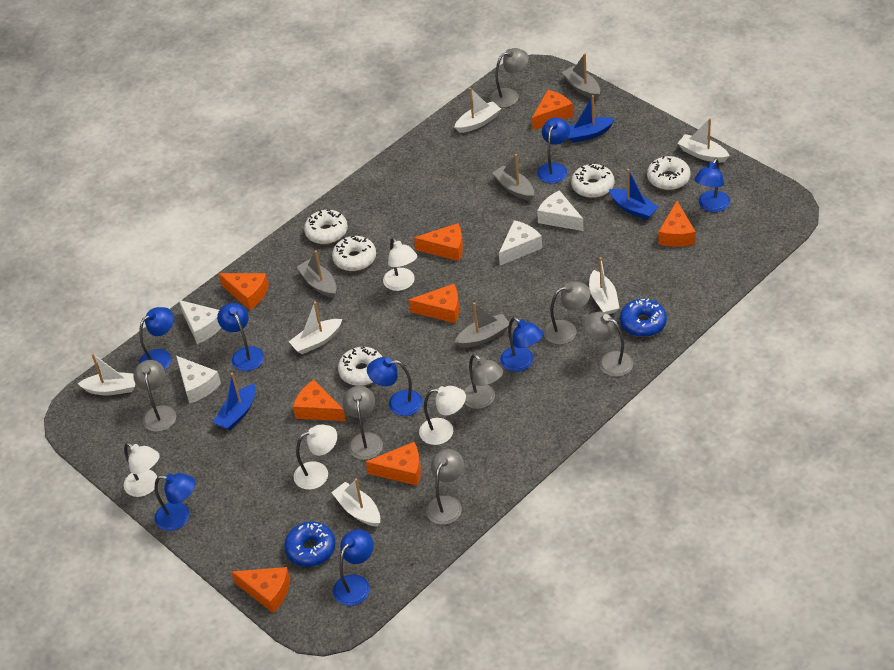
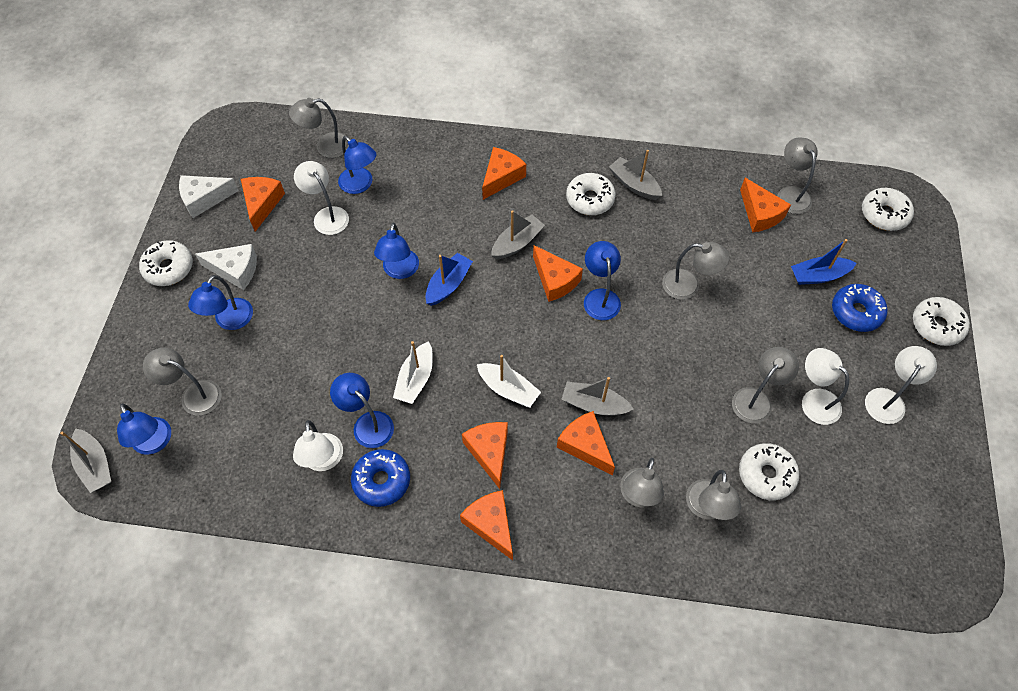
blue boat: [213,373,256,430] [568,95,614,143] [609,169,658,220] = 3 -> [425,253,473,306] [791,239,856,285] = 2
blue lamp: [139,307,174,370] [155,473,195,531] [217,303,264,371] [333,529,374,606] [367,357,423,416] [500,317,543,372] [537,118,570,184] [694,158,730,212] = 8 -> [117,403,171,455] [188,275,253,330] [330,373,394,448] [338,136,377,194] [374,223,419,279] [584,241,621,320] = 6
orange cheese: [218,273,269,310] [232,567,290,613] [293,380,346,421] [366,442,421,486] [409,284,459,323] [414,223,463,261] [532,90,573,130] [658,201,696,247] = 8 -> [241,177,285,232] [460,490,513,560] [462,422,508,489] [482,147,526,200] [533,245,583,302] [557,411,615,475] [740,178,791,232] = 7
white boat: [78,353,135,395] [289,302,342,354] [331,478,380,527] [454,88,501,133] [589,257,619,314] [678,118,729,163] = 6 -> [393,341,433,404] [477,355,541,408] = 2
white cheese: [176,356,221,404] [179,300,222,344] [499,220,542,265] [537,190,584,231] = 4 -> [179,175,239,218] [195,244,257,290] = 2

